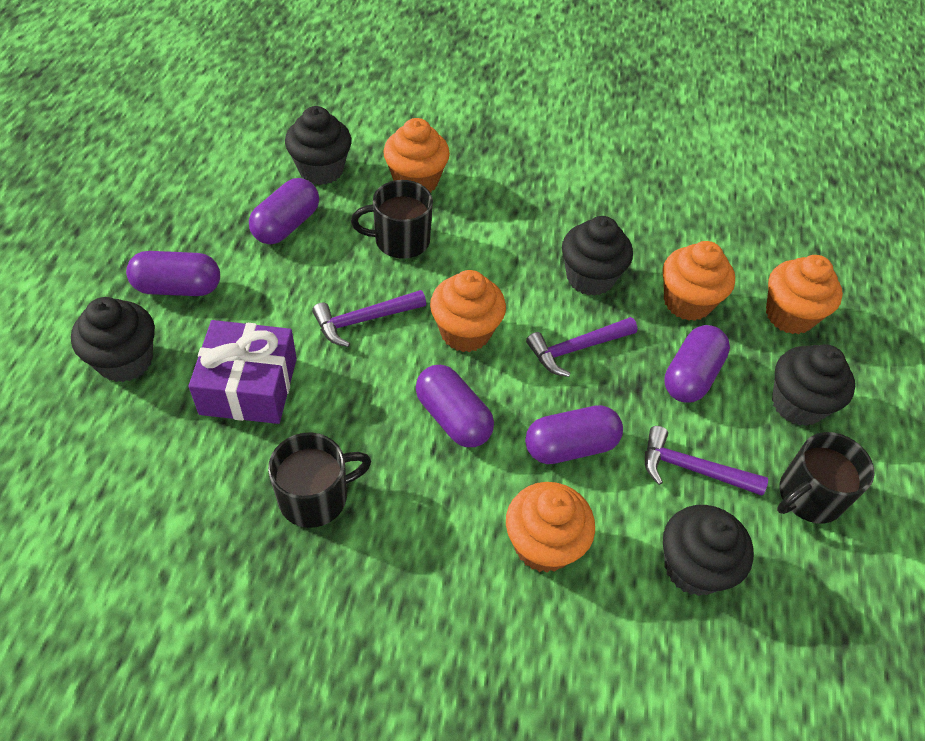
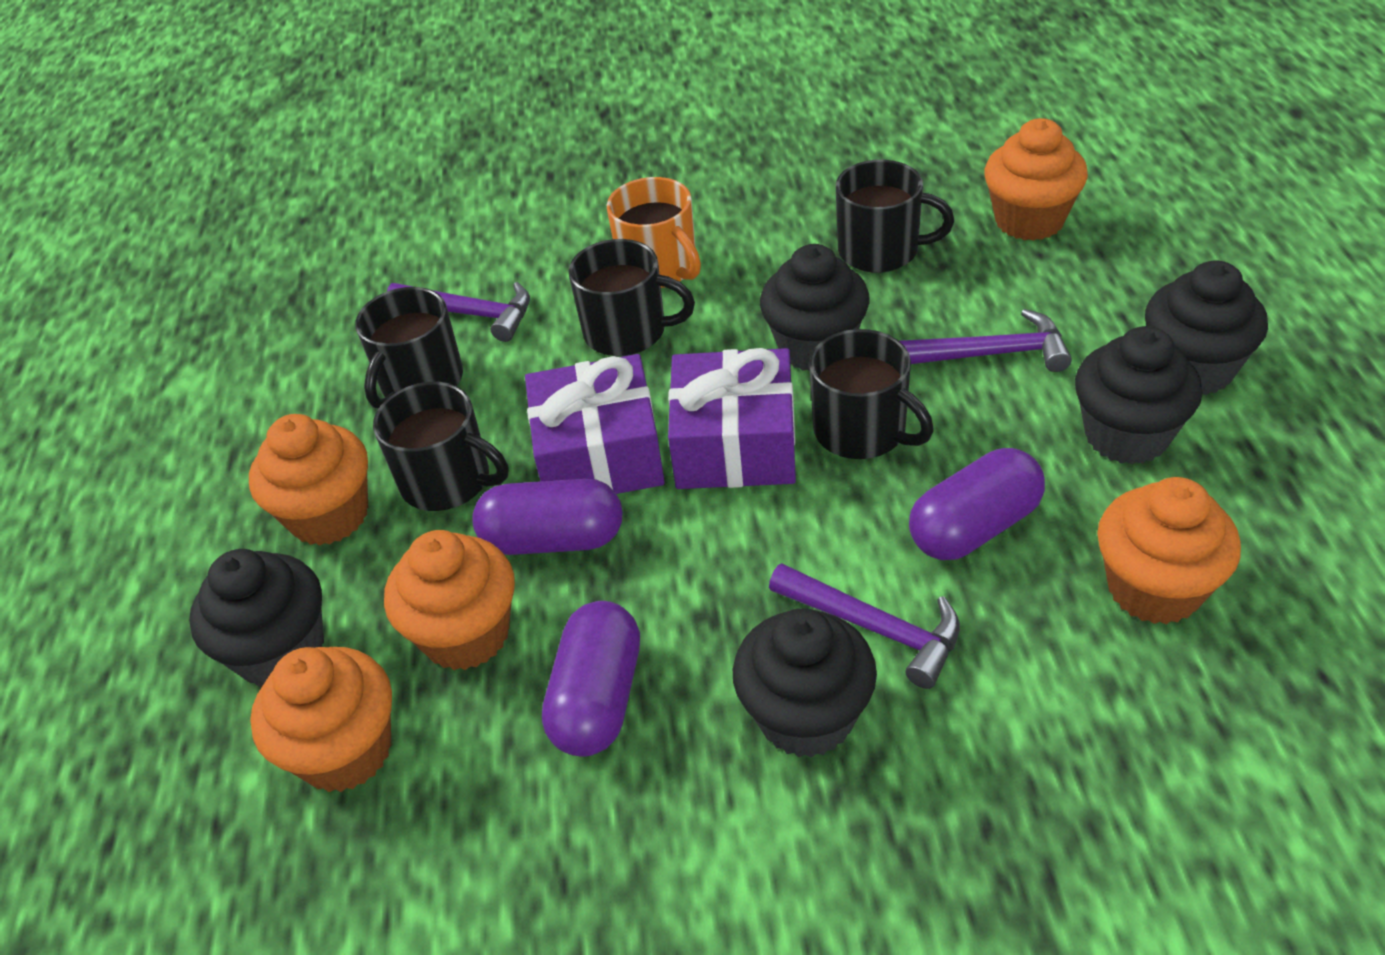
black mug: [268,432,371,528] [351,180,433,259] [777,432,875,524] = 3 -> [355,287,463,409] [373,382,508,511] [568,239,695,356] [809,329,934,459] [836,160,954,273] = 5
orange mug: none = 0 -> [607,177,701,288] = 1
purple capsule: [126,251,220,296] [249,178,319,244] [415,365,494,447] [525,405,623,464] [664,325,730,403] = 5 -> [472,478,623,555] [542,601,640,756] [909,448,1045,560] = 3
purple gift: [188,320,297,424] = 1 -> [525,354,665,494] [668,348,796,489] = 2

